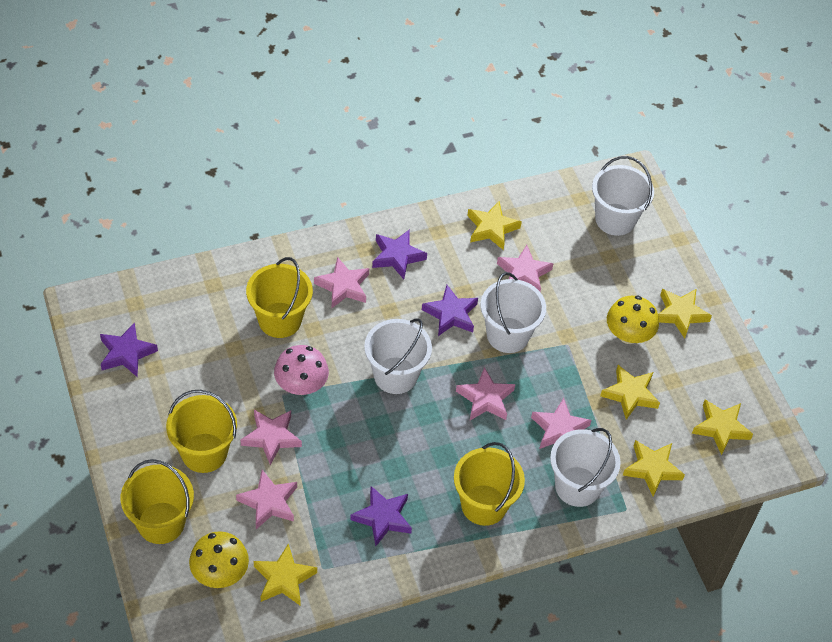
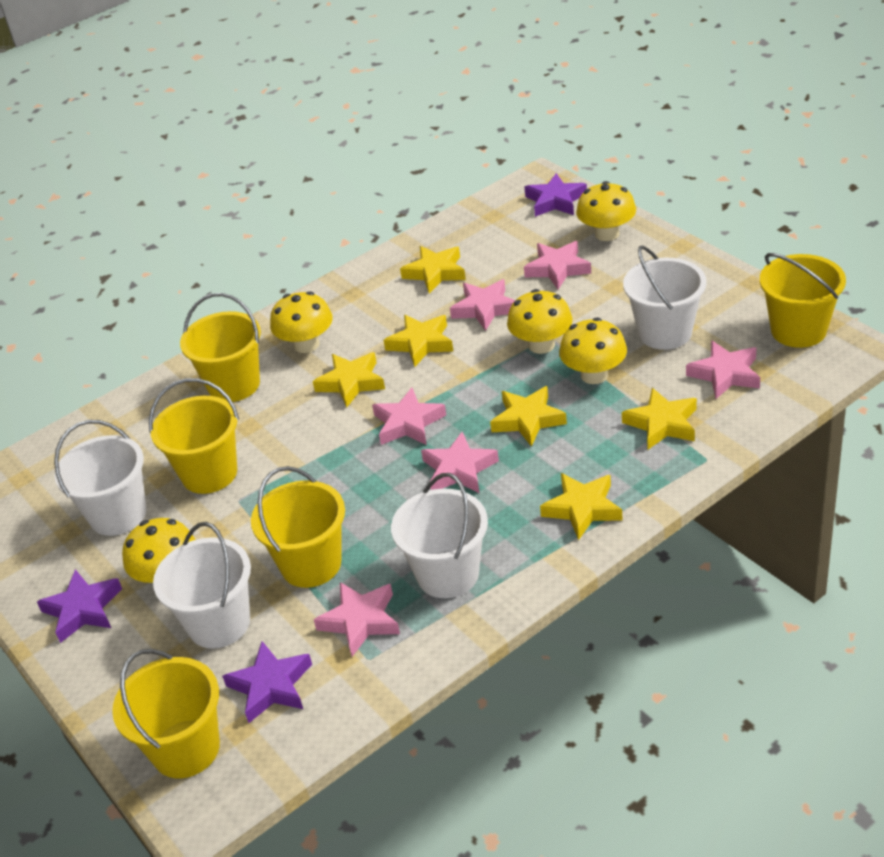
pink mushroom: [274,345,329,395] = 1 -> none = 0
purple star: [100,322,158,377] [350,486,412,546] [372,229,427,279] [422,285,478,336] = 4 -> [37,569,122,643] [222,641,312,723] [525,173,587,217] = 3
yellow bucket: [121,459,194,544] [166,390,237,473] [246,257,313,338] [454,442,525,526] = 4 -> [112,649,220,778] [149,378,239,494] [180,293,261,402] [251,466,345,588] [760,253,846,348] = 5
yellow mushroom: [189,531,249,588] [607,296,659,344] = 2 -> [122,518,195,583] [270,291,333,353] [507,289,572,354] [559,317,627,384] [576,181,636,241] = 5

